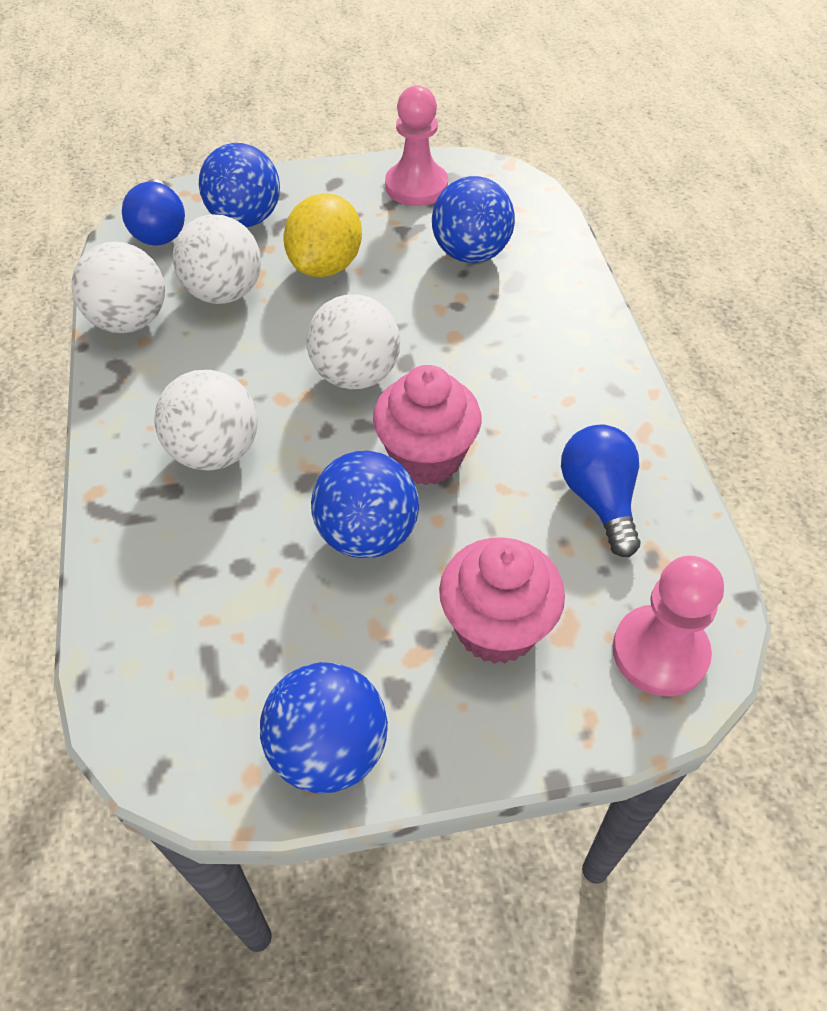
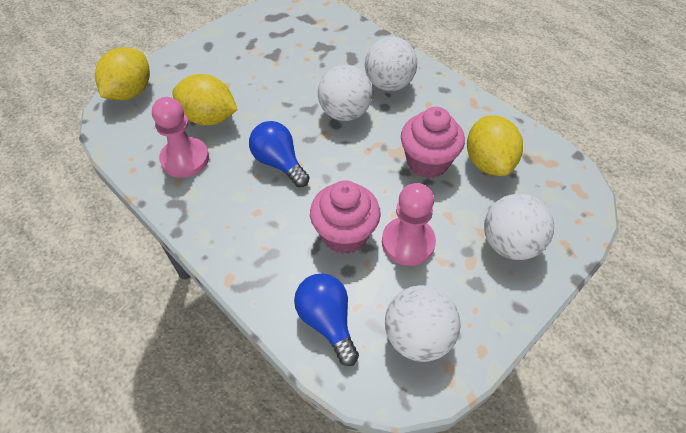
blue ball: [199,143,280,227] [260,662,388,793] [311,451,419,558] [432,176,515,263] = 4 -> none = 0
yellow lemon: [283,193,362,277] = 1 -> [95,47,150,100] [172,74,238,126] [467,115,523,176] = 3

